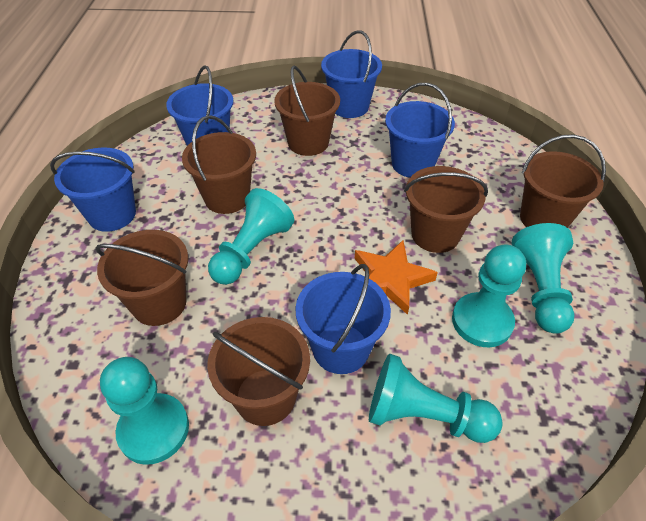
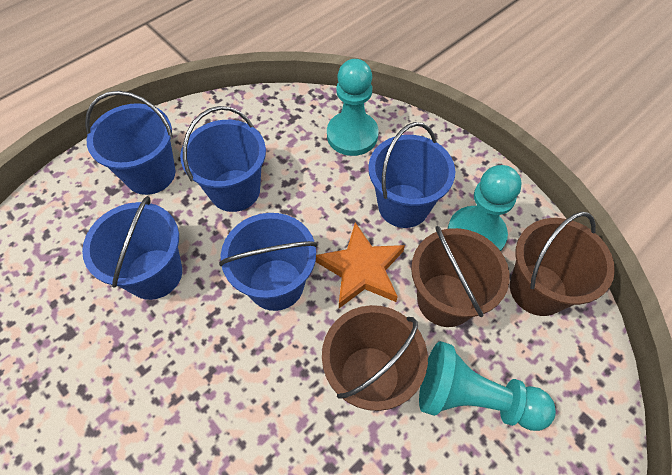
brown bucket: [95,230,188,326] [182,115,256,214] [207,317,310,426] [274,66,340,156] [404,166,488,253] [520,135,606,228] = 6 -> [322,305,428,411] [411,226,510,327] [510,212,615,316] = 3
turquoise pawn: [100,357,189,465] [208,188,294,285] [369,354,503,443] [452,245,526,347] [512,223,575,334] = 5 -> [327,59,379,156] [419,341,556,431] [448,165,522,251] = 3

